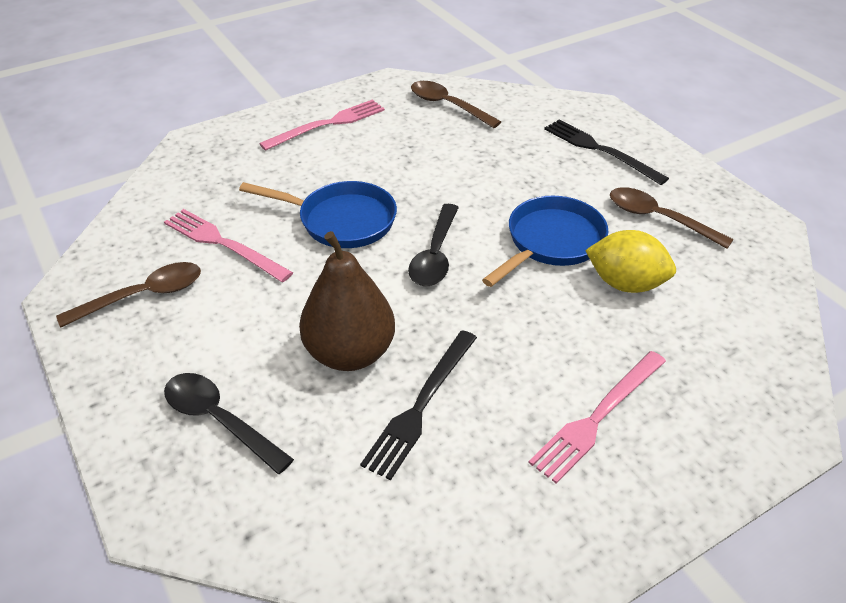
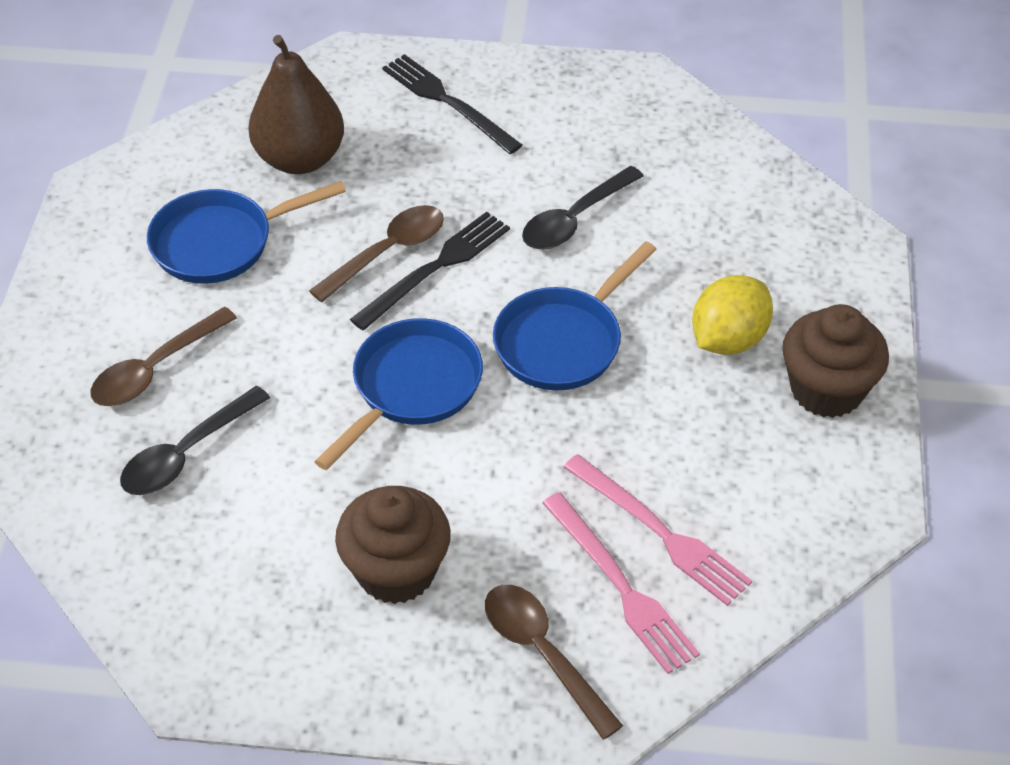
blue pan: [239,181,397,248] [482,196,608,287] = 2 -> [147,181,346,284] [314,318,483,470] [493,241,657,391] = 3
brown cupcake: none = 0 -> [335,486,451,604] [782,304,889,418] = 2
pink fork: [164,209,293,282] [259,99,385,151] [529,351,666,484] = 3 -> [542,492,700,674] [563,454,752,606] = 2

